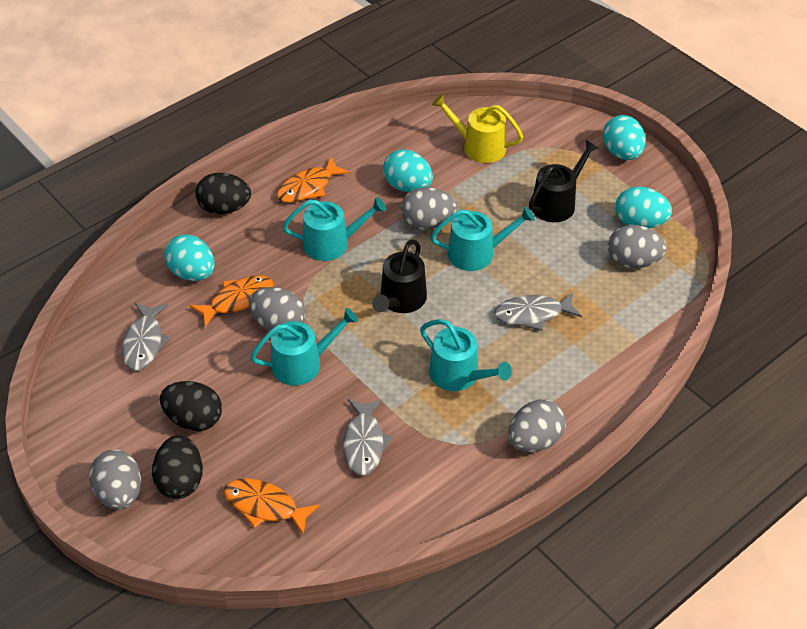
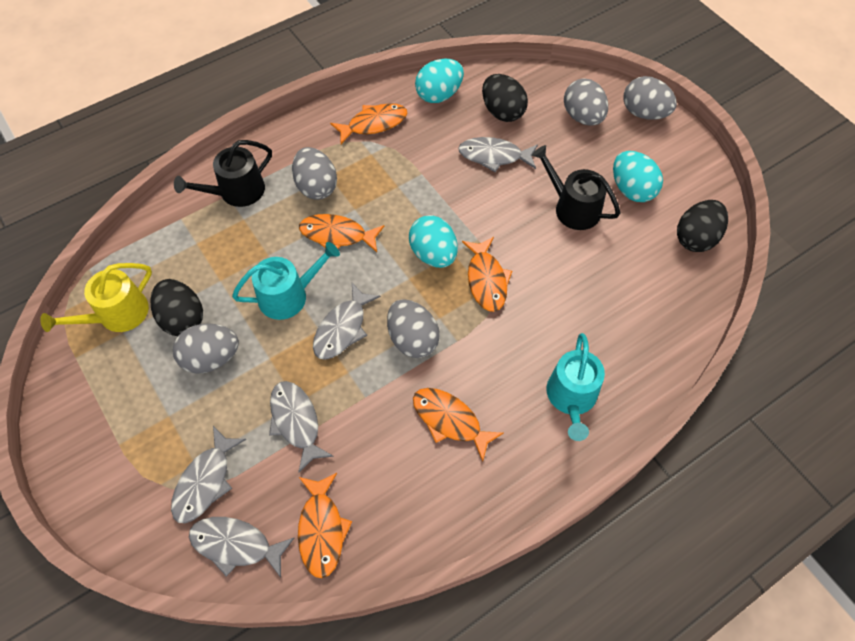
grey fish: [122,303,171,371] [343,399,393,476] [494,292,582,331] = 3 -> [171,426,246,523] [189,517,294,578] [269,381,334,473] [313,283,381,360] [458,137,538,172] = 5
orange fish: [190,275,274,327] [224,478,320,535] [276,157,350,203] = 3 -> [298,473,352,578] [299,214,384,252] [330,103,407,144] [413,388,504,462] [462,237,512,312] = 5
turquoise egg: [164,234,215,281] [383,149,433,192] [603,115,646,160] [615,187,672,228] = 4 -> [409,215,458,268] [415,59,464,103] [613,151,663,202] = 3
turquoise watering can: [250,308,358,386] [283,197,386,261] [420,319,512,391] [430,206,535,271] = 4 -> [232,242,340,320] [546,333,605,441] = 2

